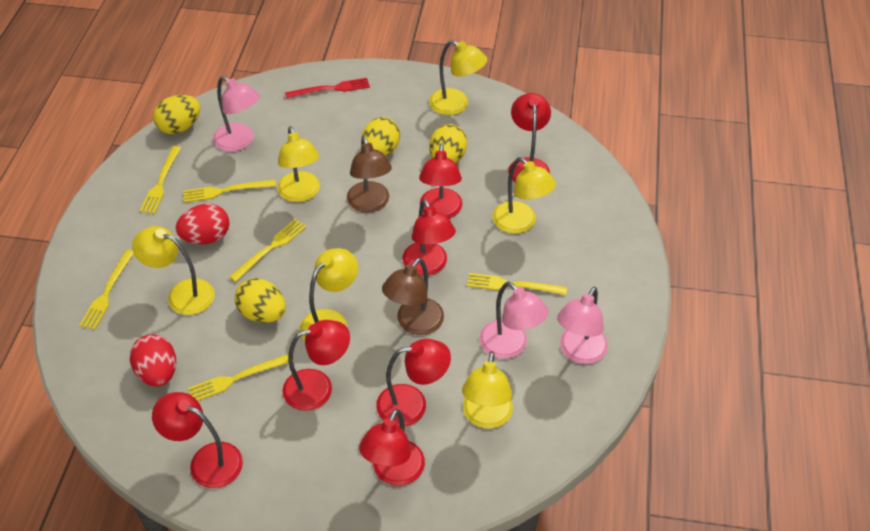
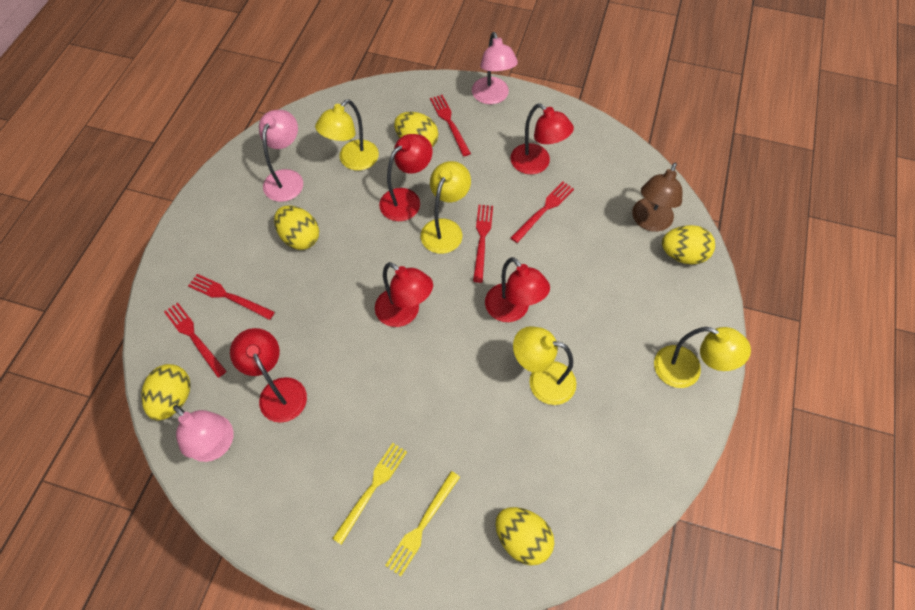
brown lamp: [347,136,392,213] [382,258,444,335] = 2 -> [632,163,682,232] = 1
red egg: [130,334,176,387] [176,204,230,244] = 2 -> none = 0
red fork: [285,78,370,98] = 1 -> [164,303,227,378] [188,274,275,320] [430,95,471,156] [473,205,493,283] [511,181,574,243] = 5
red lamp: [152,392,243,488] [283,320,350,411] [359,409,425,486] [376,339,451,427] [402,199,456,276] [419,143,463,218] [508,93,551,182] = 7 -> [230,328,307,423] [375,262,433,327] [379,134,433,221] [485,257,550,322] [510,103,574,175] = 5
yellow egg: [153,95,200,134] [235,278,286,323] [362,117,400,156] [429,124,467,163] = 4 -> [141,364,190,420] [274,205,319,250] [394,112,438,147] [496,507,555,566] [662,225,715,265] = 5
yellow fork: [79,250,134,330] [140,146,181,214] [183,180,276,203] [188,354,289,401] [229,219,306,282] [467,273,567,295] = 6 -> [332,443,407,545] [385,471,460,576] = 2
yellow lamp: [132,226,215,315] [278,126,320,202] [300,248,358,340] [429,40,487,115] [462,351,513,429] [492,157,556,234] = 6 -> [315,99,379,171] [421,161,471,254] [513,326,576,405] [654,327,751,388] = 4

